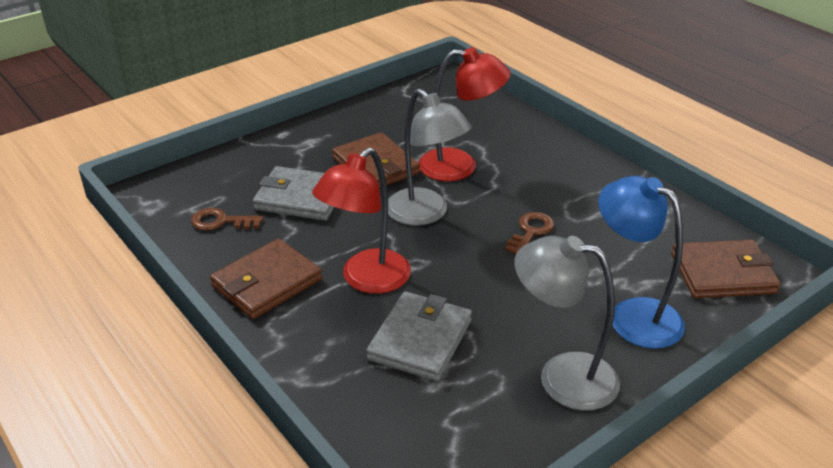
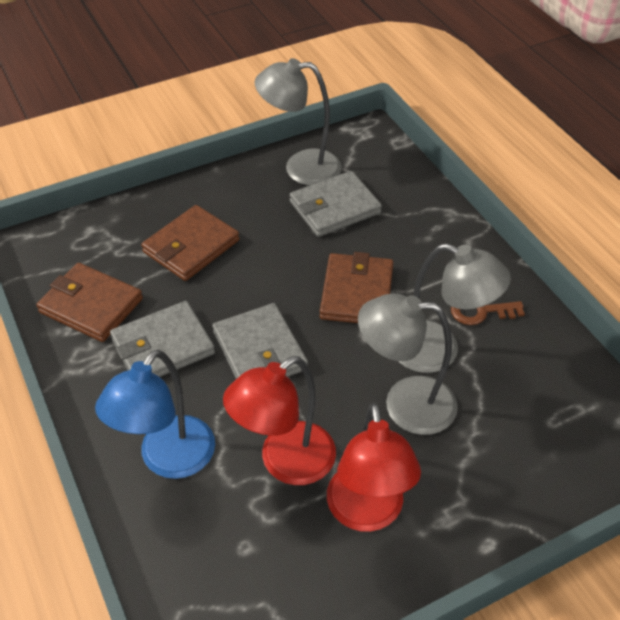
brown key: [191,208,263,230] [505,212,554,255] = 2 -> [451,301,525,325] = 1
grey lamp: [388,89,472,226] [514,236,620,411] = 2 -> [255,58,342,186] [358,293,458,435] [398,243,511,373] = 3
grey wallet: [253,166,334,221] [366,291,472,381] = 2 -> [110,301,215,377] [212,303,308,379] [290,171,382,237] = 3

